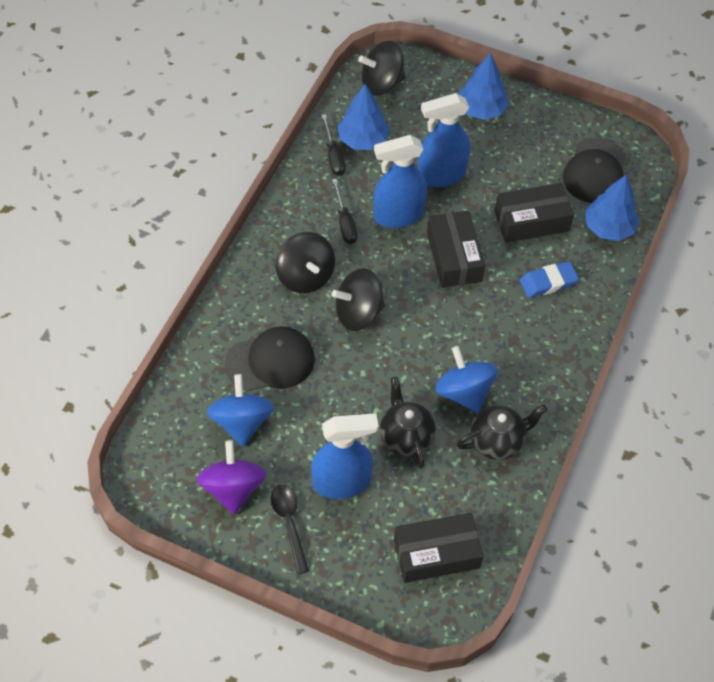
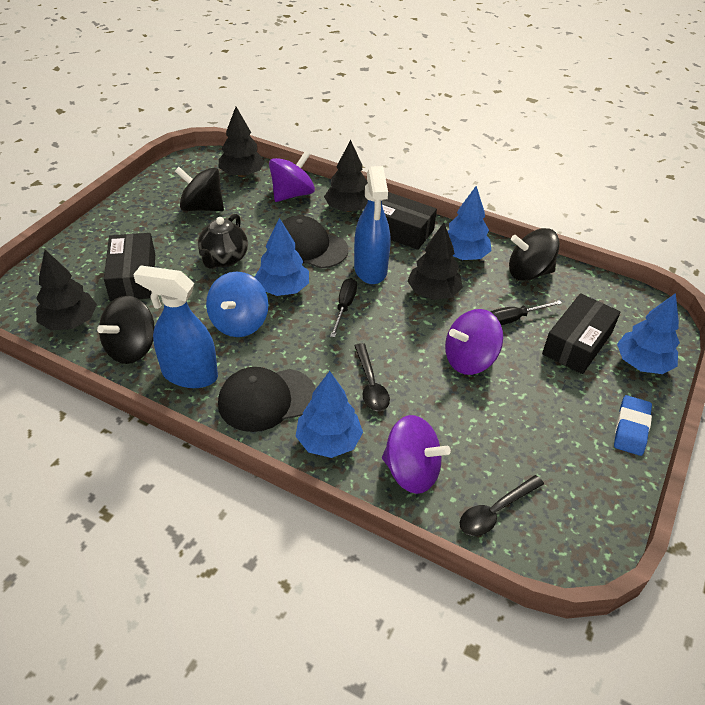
black spoon: [270,485,309,574] = 1 -> [354,343,390,411] [460,475,544,536] = 2
black teapot: [380,377,436,469] [457,404,547,460] = 2 -> [198,214,248,269] = 1
black tree: none = 0 -> [36,250,97,330] [219,107,265,177] [324,140,368,212] [407,223,463,300] = 4
blue spinning top: [207,374,274,446] [435,346,498,413] = 2 -> [206,272,268,337] = 1
blue spray bottle: [311,413,378,499] [373,135,427,228] [418,93,470,187] = 3 -> [133,265,218,388] [354,166,390,284] = 2
blue tree: [337,84,389,150] [459,53,509,120] [585,174,639,241] = 3 -> [254,218,309,296] [295,371,363,458] [448,186,491,260] [617,293,680,374] = 4
purple spinning top: [197,440,266,514] = 1 -> [269,151,315,202] [382,415,451,494] [445,309,503,375] = 3

